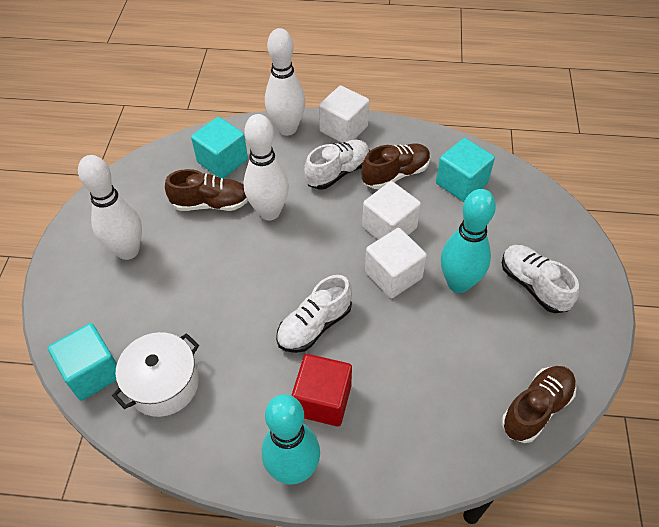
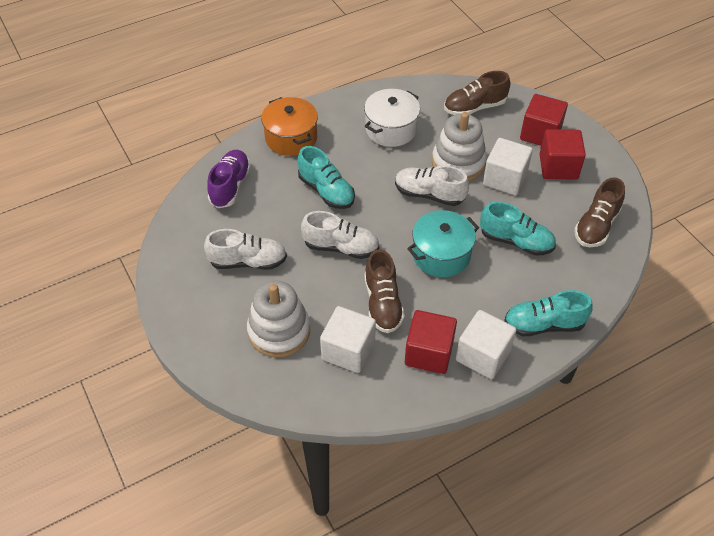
orange pot: none = 0 -> [261,97,318,156] = 1
purple shoe: none = 0 -> [207,150,251,208] = 1
red cube: [292,354,352,426] = 1 -> [405,310,457,374] [520,94,568,146] [539,129,586,180] = 3
turquoise bowling pin: [262,394,320,485] [441,189,496,293] = 2 -> none = 0
turquoise cube: [48,323,117,400] [191,117,248,179] [436,138,495,202] = 3 -> none = 0
turquoise pot: none = 0 -> [407,210,479,277] = 1
turquoise shoe: none = 0 -> [297,146,355,209] [480,201,556,256] [504,290,593,336] = 3
white bowling pin: [78,155,142,260] [244,114,289,221] [265,28,305,136] = 3 -> none = 0
white stacking toy: none = 0 -> [247,281,310,357] [432,112,487,181] = 2

